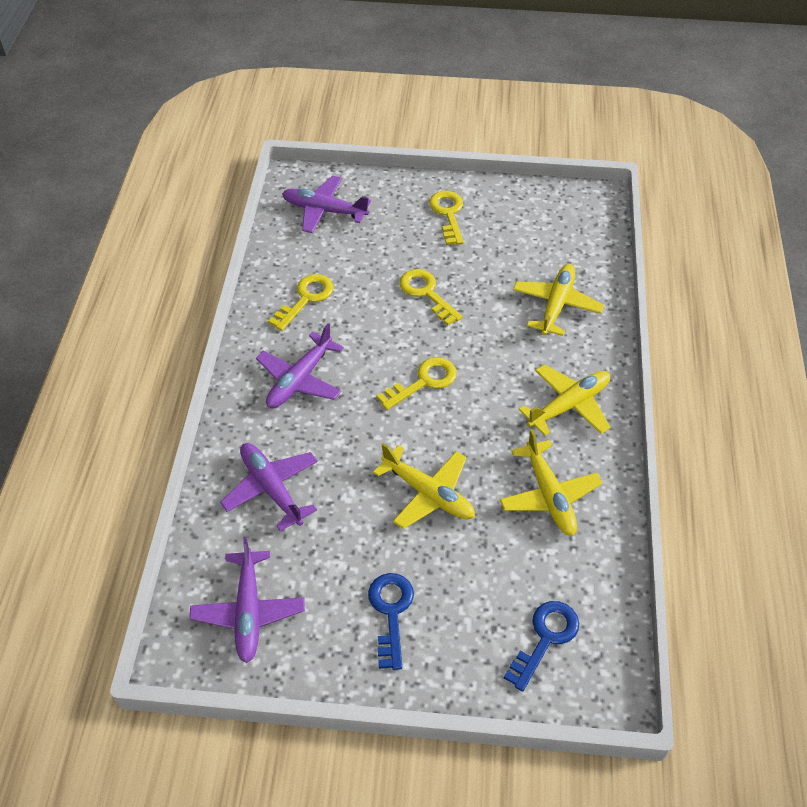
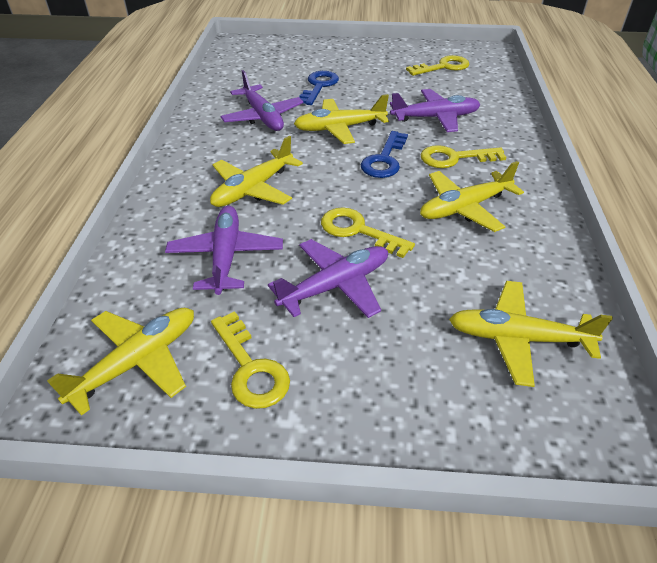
yellow plane: [373,443,475,529] [500,429,602,536] [513,264,604,336] [519,364,611,436] = 4 -> [47,308,194,416] [210,136,303,207] [294,94,389,144] [420,161,524,232] [449,281,613,387] = 5

